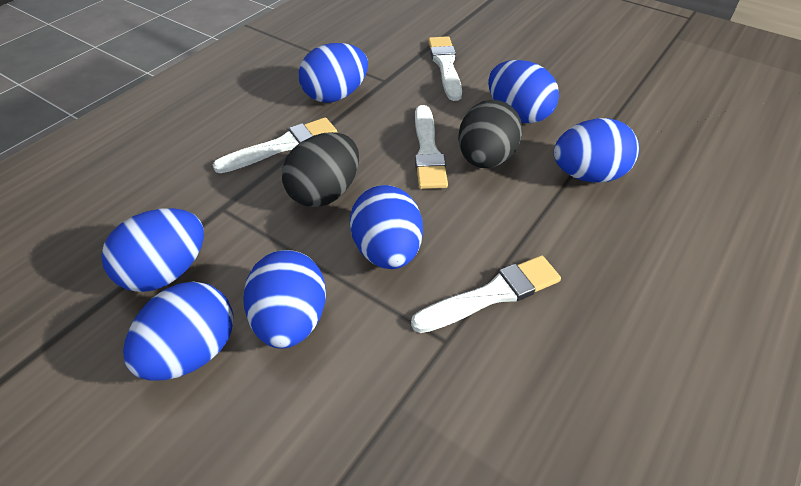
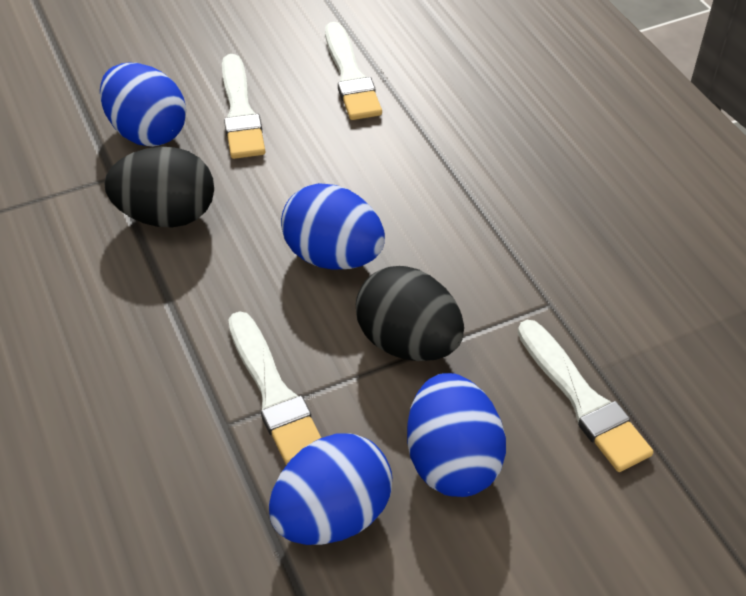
blue egg: [101,208,204,292] [123,281,233,380] [243,250,326,349] [299,43,368,103] [350,185,423,269] [488,60,559,123] [554,118,639,183] = 7 -> [100,63,186,147] [269,433,392,545] [281,183,385,270] [407,373,506,497] = 4

